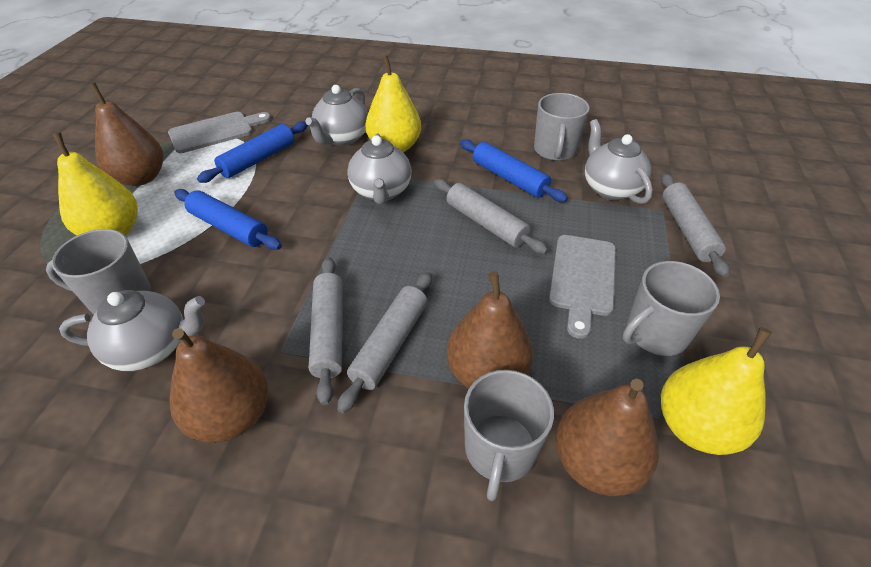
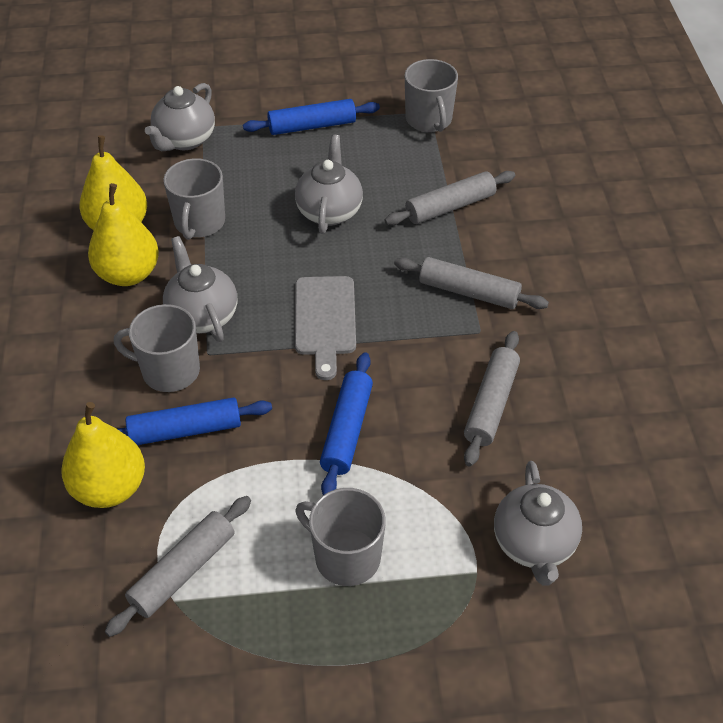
brown pear: [89,83,163,186] [169,328,268,443] [447,271,533,388] [556,379,659,496] = 4 -> none = 0
grey cutting board: [168,112,271,153] [549,235,616,339] = 2 -> [295,276,356,380] = 1

